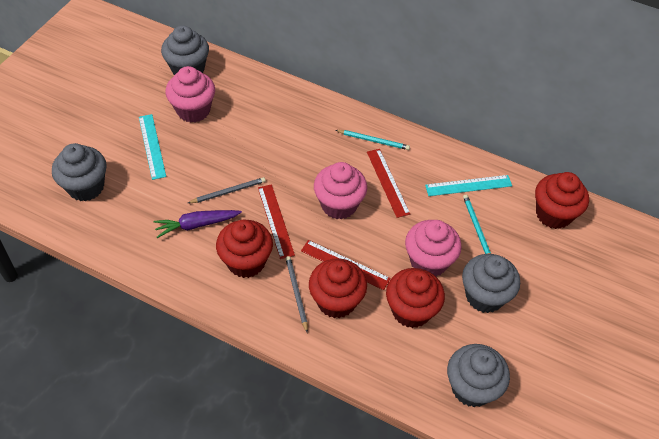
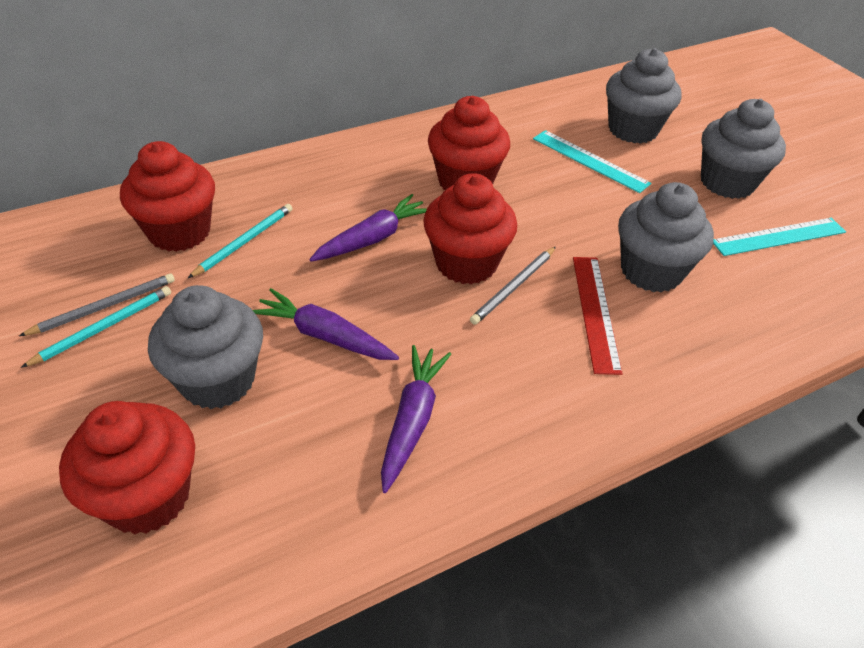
pink cupcake: [166,66,215,123] [314,162,367,220] [405,220,462,277] = 3 -> none = 0
purple carrot: [154,210,242,238] = 1 -> [253,288,399,360] [309,194,427,261] [381,345,451,493] = 3
red ruler: [258,184,295,259] [301,240,391,290] [367,149,410,218] = 3 -> [573,257,623,375] = 1

